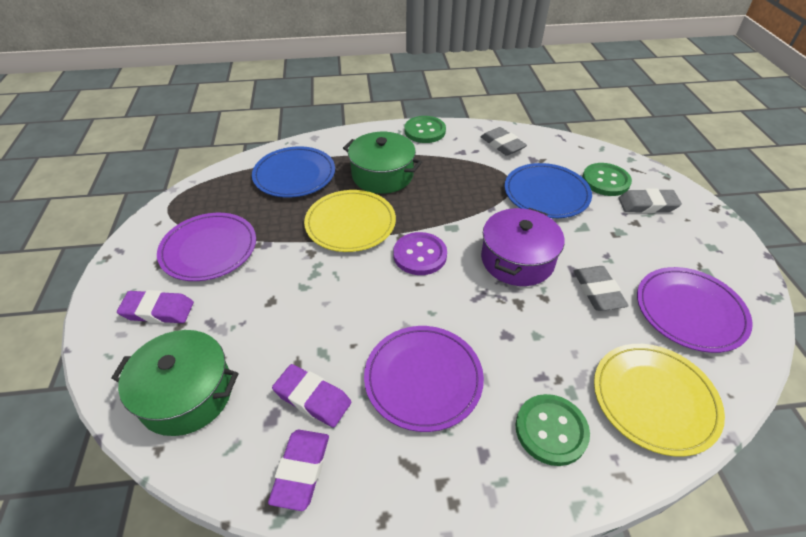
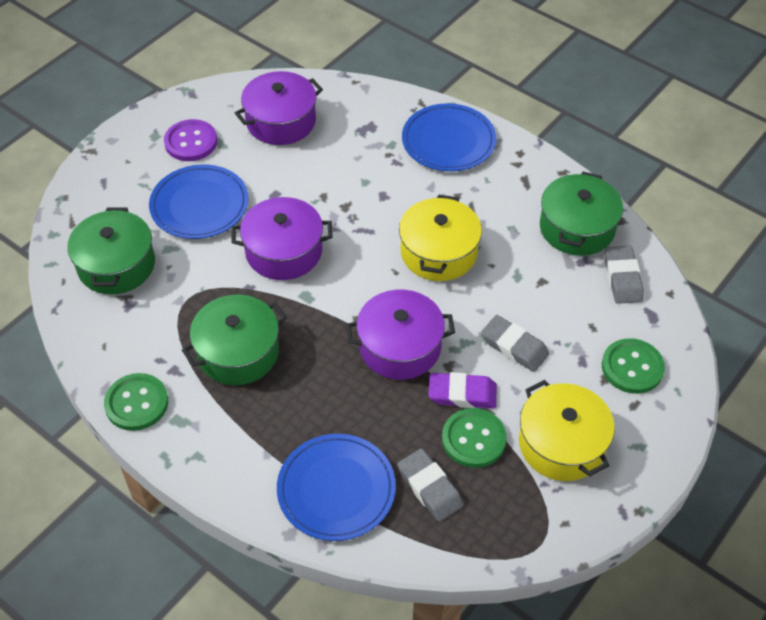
blue plate: [252,146,335,198] [505,163,592,218] = 2 -> [149,164,249,239] [277,434,396,541] [402,103,496,171] = 3
green pot: [111,330,238,436] [343,132,422,194] = 2 -> [67,207,155,295] [182,295,287,385] [540,172,623,256] = 3
purple eraser: [117,290,194,324] [268,430,329,511] [272,364,351,428] = 3 -> [428,372,497,408] = 1
purple plate: [157,213,256,281] [364,326,484,432] [637,267,753,353] = 3 -> none = 0
purple pot: [481,208,564,286] = 1 -> [231,197,332,280] [235,71,323,145] [346,290,455,380] = 3
yellow plate: [304,190,396,252] [594,344,725,456] = 2 -> none = 0
yellow pot: none = 0 -> [399,195,482,281] [519,380,615,481] = 2

